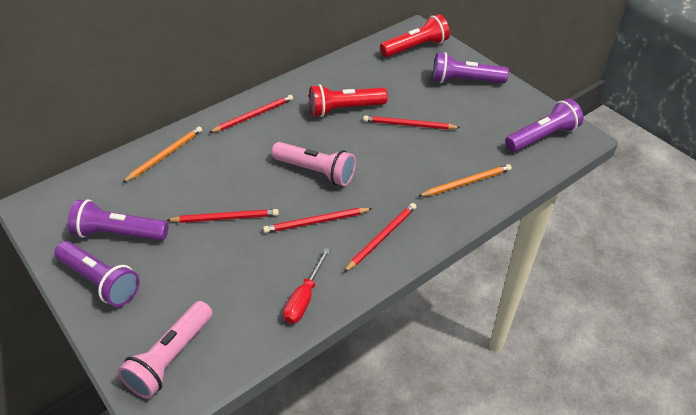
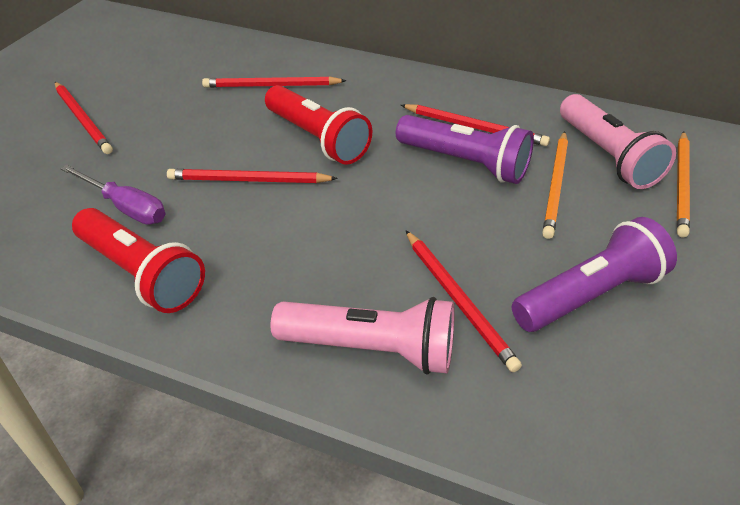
purple flashlight: [54,241,140,307] [68,199,168,241] [433,52,509,83] [505,99,583,152] = 4 -> [396,115,534,184] [512,217,677,332] = 2
purple screwdriver: none = 0 -> [60,165,166,225] = 1
red screwdriver: [283,248,331,324] = 1 -> none = 0

